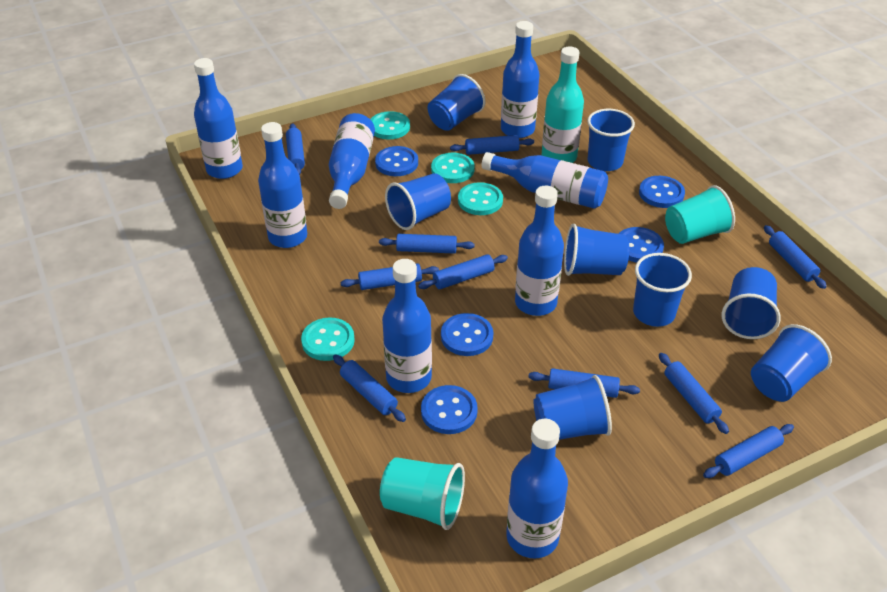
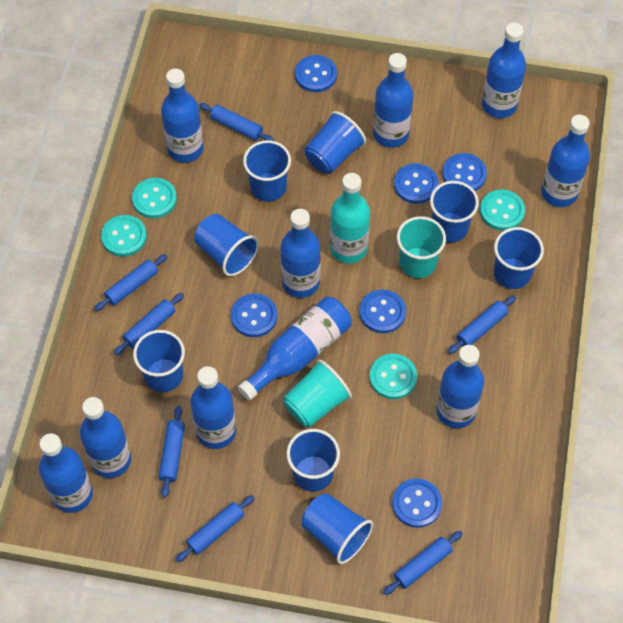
blue bottle: [194,58,243,179] [258,122,307,248] [329,113,375,209] [382,259,432,393] [482,152,608,209] [501,21,539,138] [506,419,568,558] [515,186,564,316] = 8 -> [39,433,93,513] [80,397,131,478] [161,69,204,163] [190,366,236,449] [238,297,352,401] [281,209,321,298] [373,53,413,148] [436,345,484,428] [482,23,526,118] [541,115,590,207] = 10
blue button: [375,146,418,176] [421,385,478,434] [441,313,493,356] [619,227,664,263] [639,176,685,208] = 5 -> [231,294,277,337] [295,55,337,92] [360,289,406,333] [392,478,442,528] [394,164,438,204] [442,153,487,191] = 6
blue rolling pin: [286,123,305,175] [333,355,406,422] [341,263,439,290] [379,234,475,254] [418,254,508,289] [450,135,534,155] [528,368,640,398] [659,353,729,434] [703,424,794,478] [764,225,827,289] = 10 -> [94,254,168,311] [114,293,184,355] [159,406,185,498] [176,495,254,562] [199,103,274,141] [383,531,463,595] [448,295,516,354] = 7

